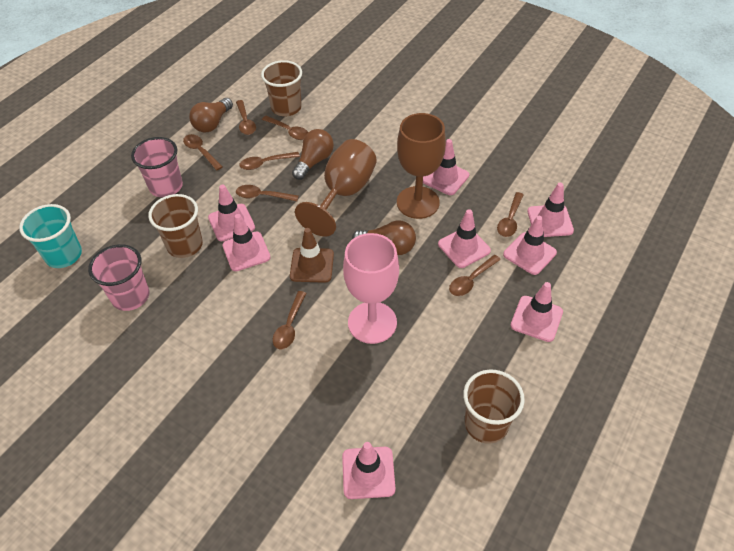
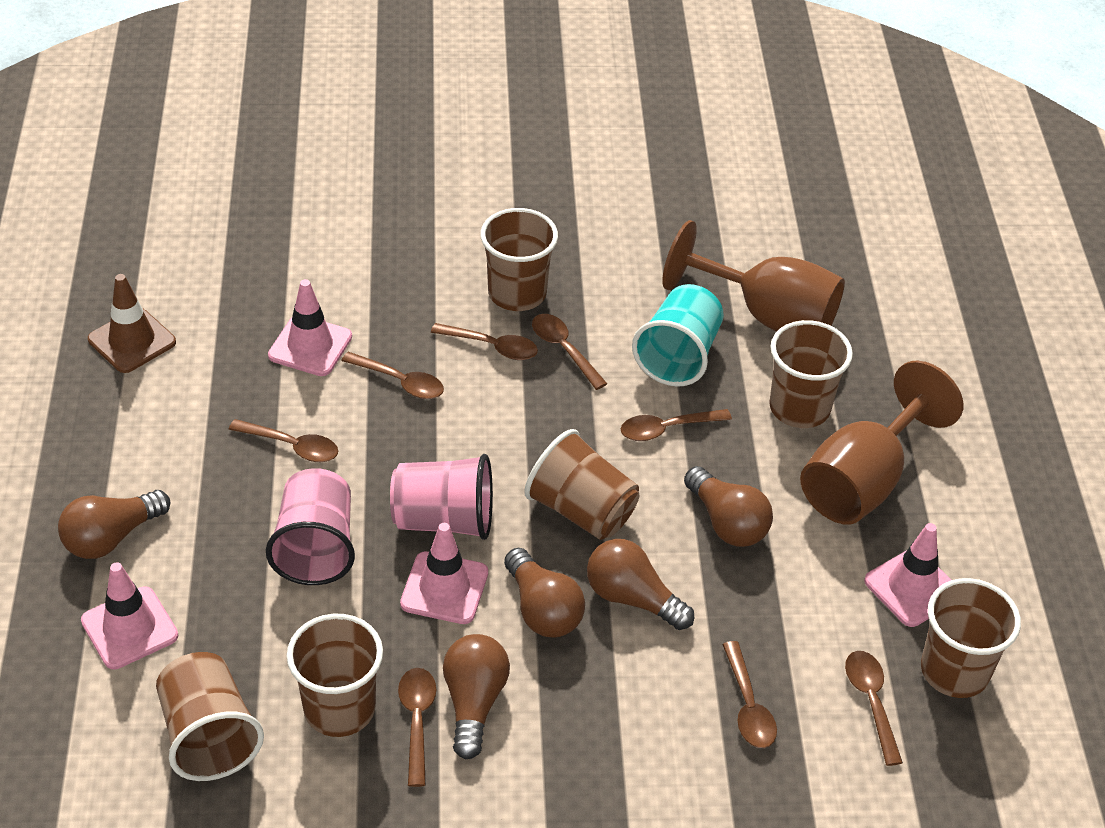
brown cup: [148,194,203,258] [261,60,302,116] [463,370,525,444] = 3 -> [156,652,264,781] [287,614,383,737] [480,208,558,311] [524,429,639,540] [769,320,853,428] [921,578,1021,698] = 6
brown light bulb: [189,98,233,132] [292,129,334,180] [352,220,416,255] = 3 -> [58,490,170,559] [443,634,510,759] [504,548,585,637] [587,539,694,630] [684,466,773,547] = 5
pink goblet: [343,233,399,344] = 1 -> none = 0
pink traffic cone: [208,185,255,241] [222,214,271,271] [342,442,395,499] [423,139,469,195] [438,209,491,268] [503,216,557,275] [511,282,563,342] [527,183,574,237] = 8 -> [81,562,178,669] [268,279,352,376] [400,523,488,624] [864,523,951,627] = 4

